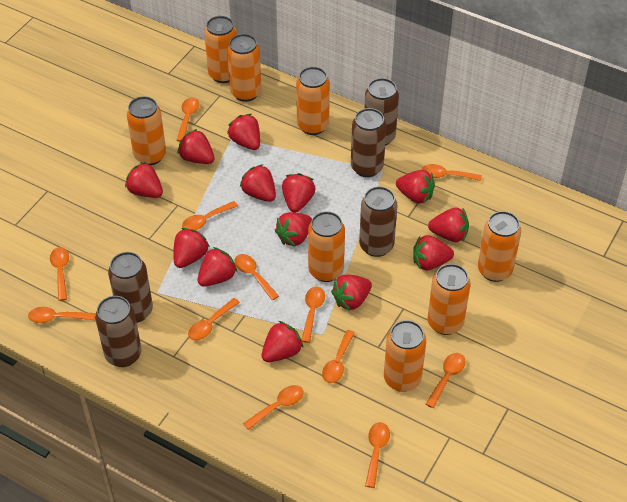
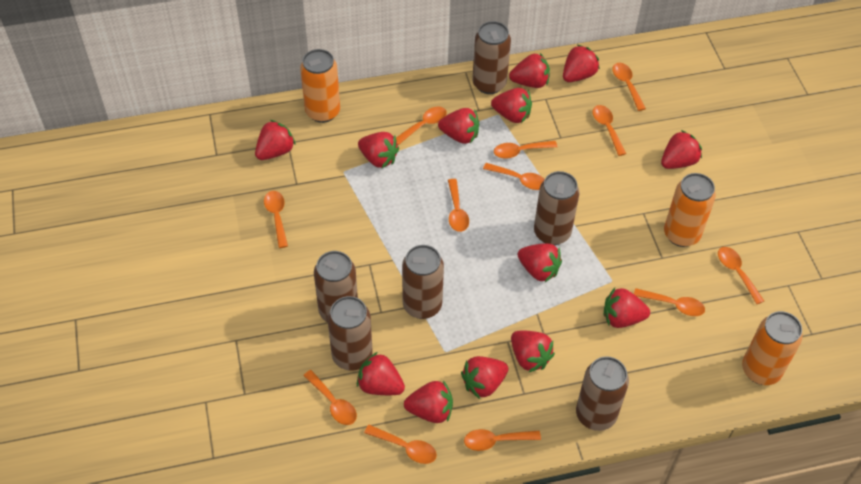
brown can: [95,296,142,367] [108,252,153,323] [351,108,386,177] [359,187,397,257] [364,78,399,146] = 5 -> [314,251,358,323] [328,296,373,371] [402,245,444,319] [472,21,511,94] [534,171,579,245] [576,356,629,431] = 6
orange can: [127,96,166,165] [204,16,237,83] [227,34,262,102] [296,67,330,135] [308,211,345,282] [384,320,426,392] [428,264,470,335] [478,211,521,282] = 8 -> [300,49,340,123] [664,173,716,247] [742,311,803,385] = 3

